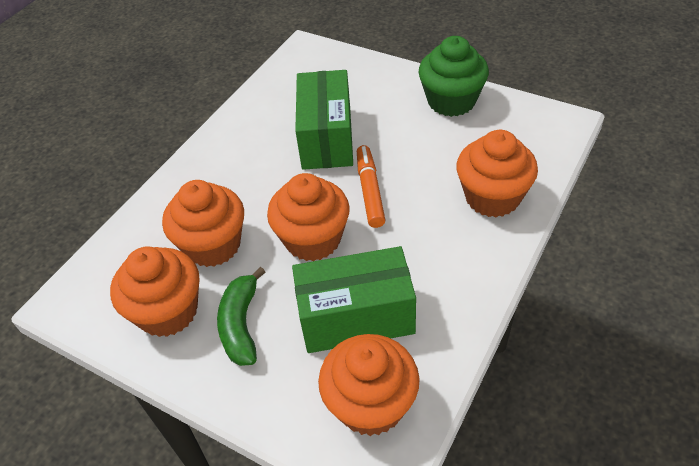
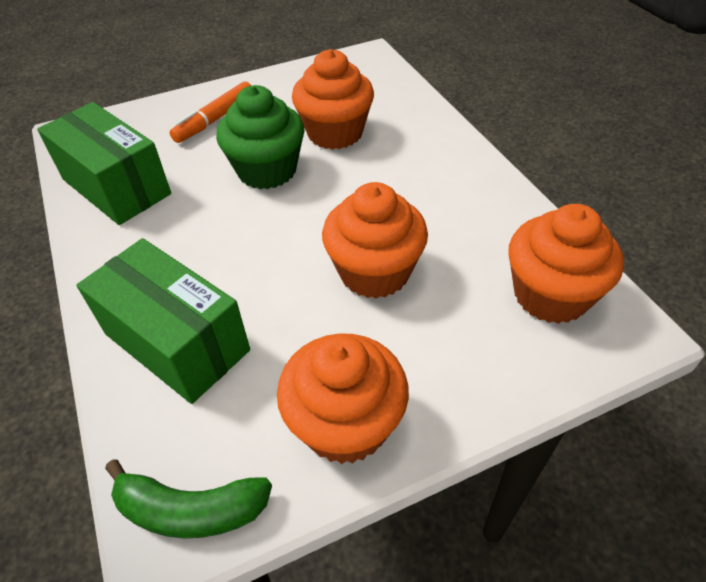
orange cupcake: [110,246,200,337] [162,180,244,267] [267,173,350,261] [318,334,420,436] [456,130,538,217] = 5 -> [277,333,409,464] [292,49,374,150] [322,182,428,299] [508,204,624,324] = 4

